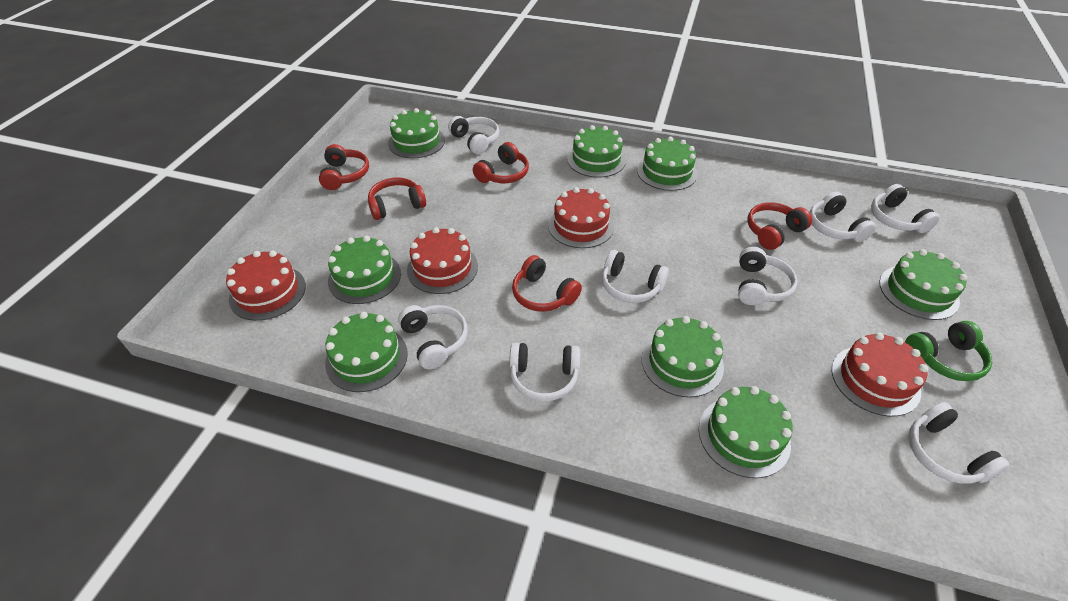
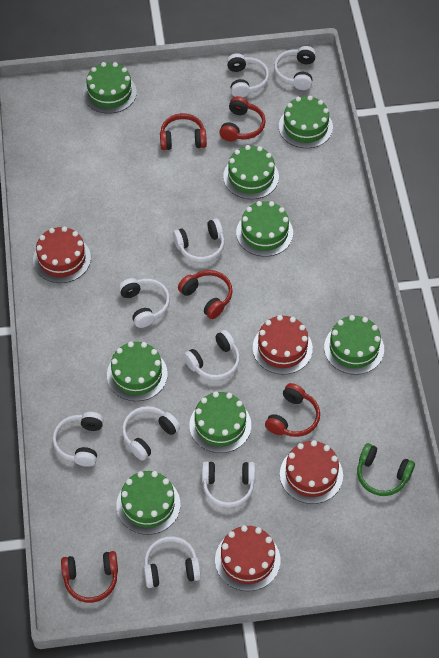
white headphones: [398,305,468,369] [448,116,499,154] [509,343,580,401] [602,250,669,303] [738,247,797,305] [810,192,876,242] [871,184,940,233] [908,402,1009,484] = 8 -> [53,412,104,467] [119,278,170,328] [122,406,180,461] [144,536,201,588] [173,219,225,262] [184,330,240,380] [202,462,255,508] [227,53,269,97] [274,46,316,90] = 9

